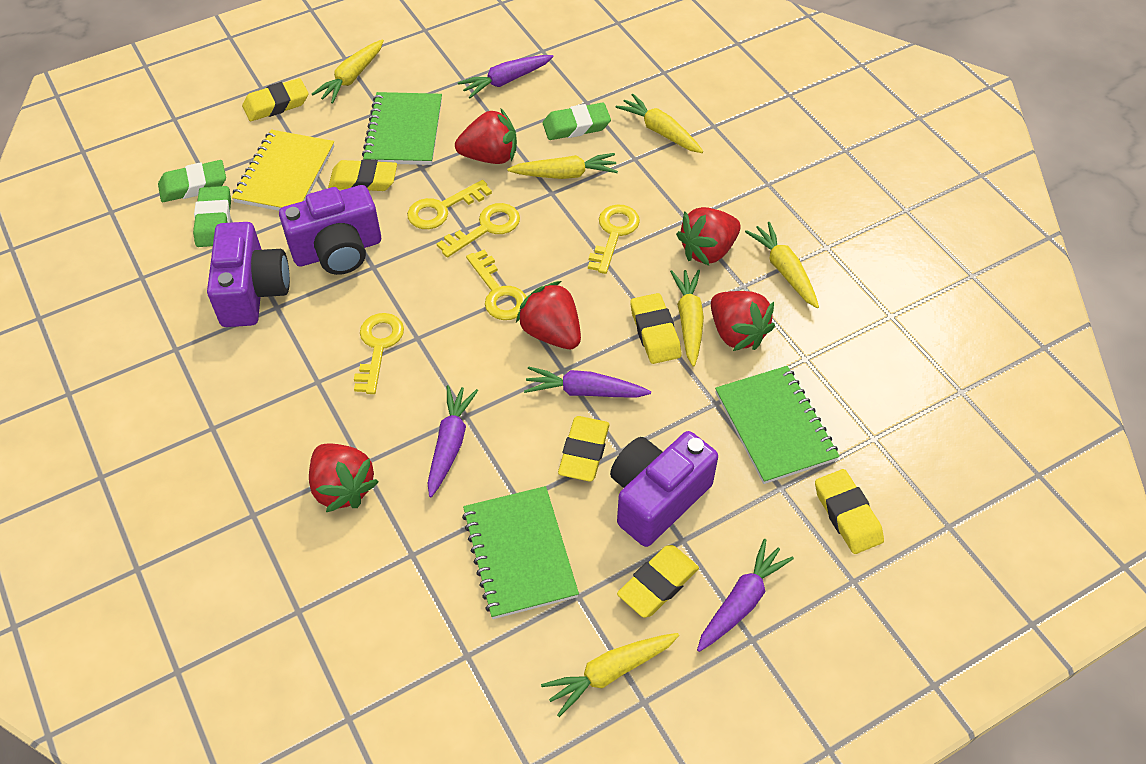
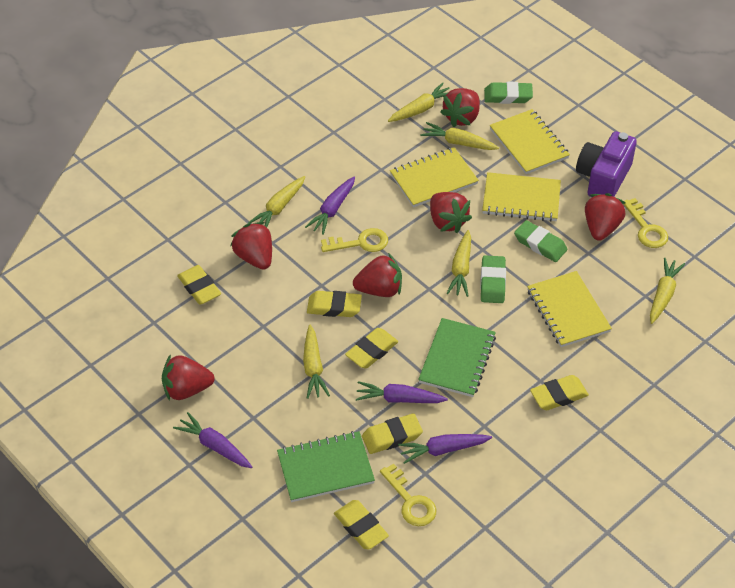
green notebook: [362,92,442,165] [462,486,579,619] [715,366,840,484] = 3 -> [277,431,375,502] [418,318,496,397] = 2
purple camera: [207,222,290,327] [279,185,381,275] [610,431,718,547] = 3 -> [576,131,637,197] = 1
red strawberry: [309,444,379,512] [455,108,517,164] [516,281,581,349] [676,207,741,266] [711,291,775,351] = 5 -> [162,354,215,401] [230,222,272,270] [353,253,402,297] [430,192,472,233] [440,88,480,127] [585,193,626,241] = 6
yellow key: [354,313,404,394] [407,180,492,229] [437,203,520,258] [466,250,527,320] [588,205,640,274] = 5 -> [321,228,388,252] [380,463,436,526] [623,198,668,248] = 3
yellow notebook: [232,130,334,211] = 1 -> [390,147,479,208] [482,172,561,222] [490,109,570,174] [527,271,612,347] = 4

